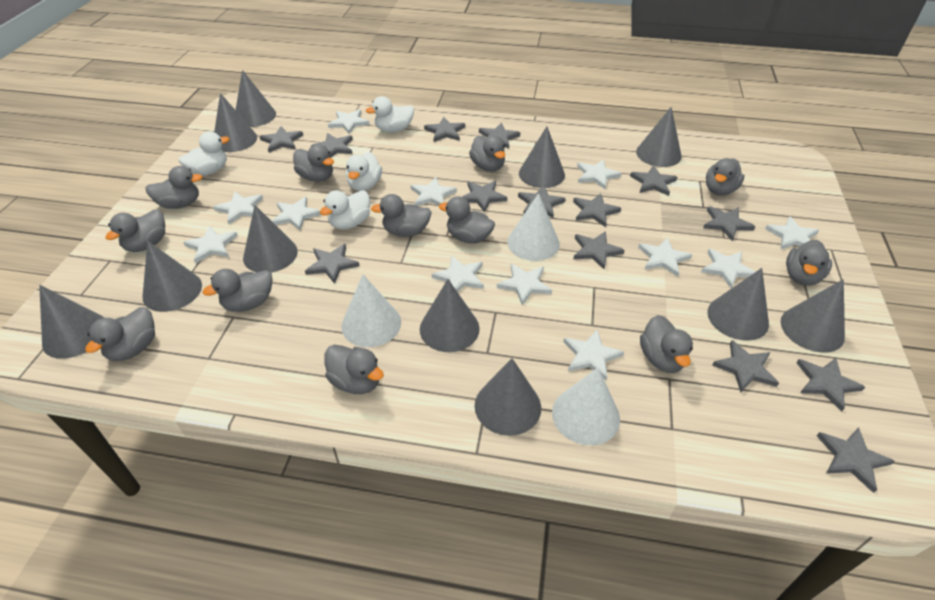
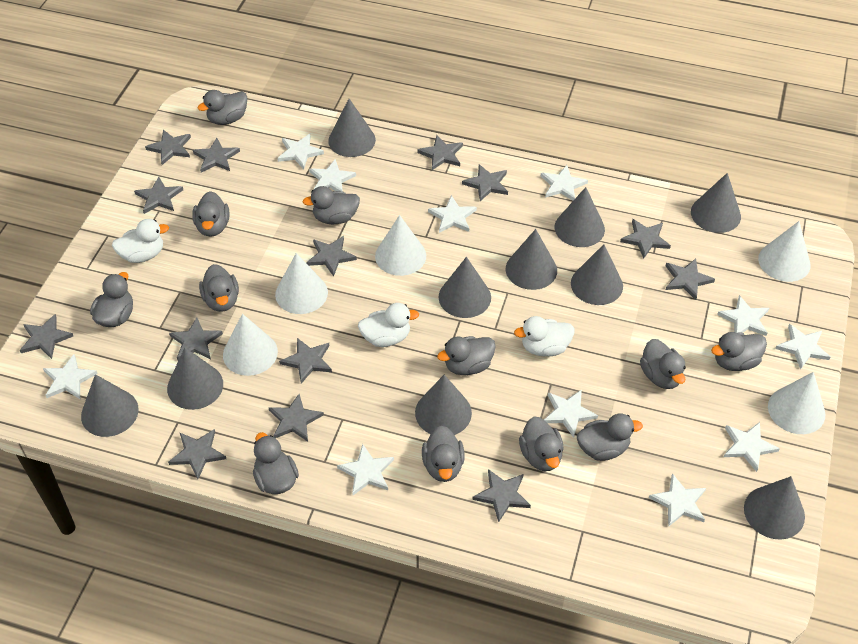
grey cone: [39,285,104,359] [142,241,202,312] [214,93,257,152] [235,70,276,127] [243,205,298,273] [420,279,480,352] [475,358,541,436] [519,126,565,188] [636,107,682,167] [707,268,769,341] [781,279,845,353] = 11 -> [81,374,139,437] [167,348,223,410] [328,99,376,157] [415,375,472,435] [439,257,491,318] [506,229,557,290] [555,187,605,247] [571,244,623,305] [691,173,741,233] [744,476,805,540] = 10
white cone: [342,275,401,347] [507,193,560,261] [552,368,620,445] = 3 -> [223,314,278,376] [275,253,328,314] [375,215,426,276] [758,221,811,282] [768,372,825,434] = 5
white duck: [179,131,230,176] [320,190,370,229] [346,152,382,191] [366,96,414,132] = 4 -> [112,219,169,263] [358,303,419,347] [514,316,574,356] = 3
white star: [183,226,238,264] [213,192,263,224] [272,196,321,230] [328,109,370,134] [410,177,457,206] [432,255,484,292] [497,263,552,305] [563,329,624,380] [577,159,622,189] [638,237,692,277] [701,249,756,288] [765,216,819,249] = 12 -> [43,354,98,399] [277,134,324,169] [309,159,356,192] [337,444,394,495] [428,195,477,233] [541,165,588,201] [544,390,598,438] [649,473,706,527] [717,295,769,336] [724,422,780,472] [775,324,831,370] = 11

